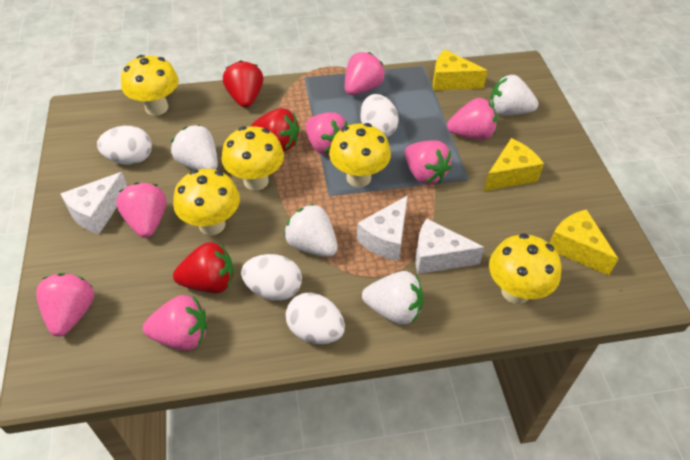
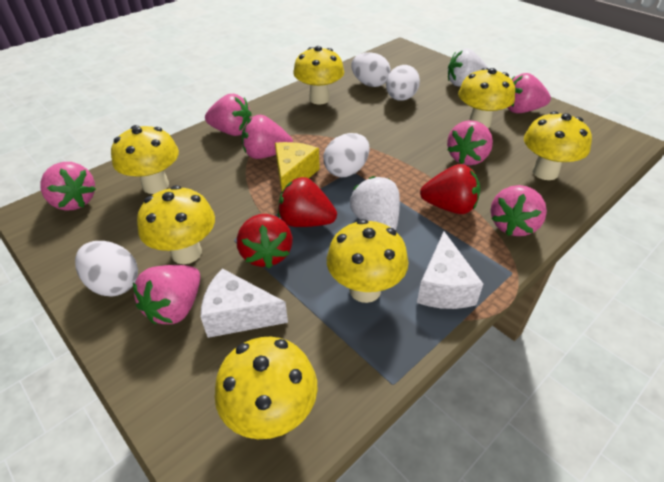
white cheese: [60,172,127,234] [357,195,408,261] [415,219,485,274] = 3 -> [201,268,288,338] [417,231,483,309] = 2
white strawberry: [171,125,218,170] [284,204,338,257] [362,271,423,325] [490,75,538,115] = 4 -> [350,176,400,230] [448,49,489,86] = 2
yellow cheese: [433,50,488,91] [484,138,544,191] [549,209,618,275] = 3 -> [275,142,320,191] = 1
yellow mushroom: [121,55,179,116] [173,169,240,235] [221,126,284,191] [329,123,391,187] [489,233,561,304] = 5 -> [111,125,179,194] [137,185,215,264] [215,337,318,439] [293,46,344,104] [327,219,408,303] [458,68,515,129] [524,111,592,180] = 7

